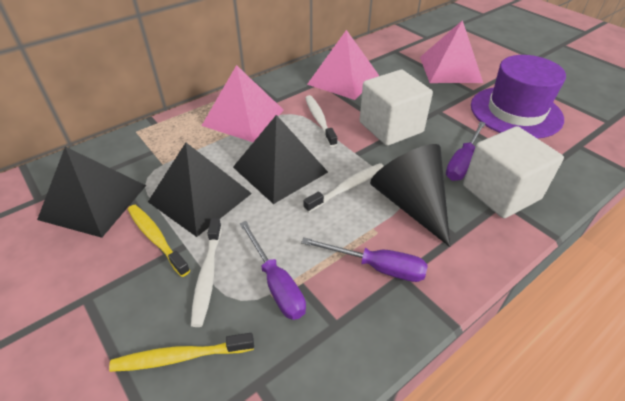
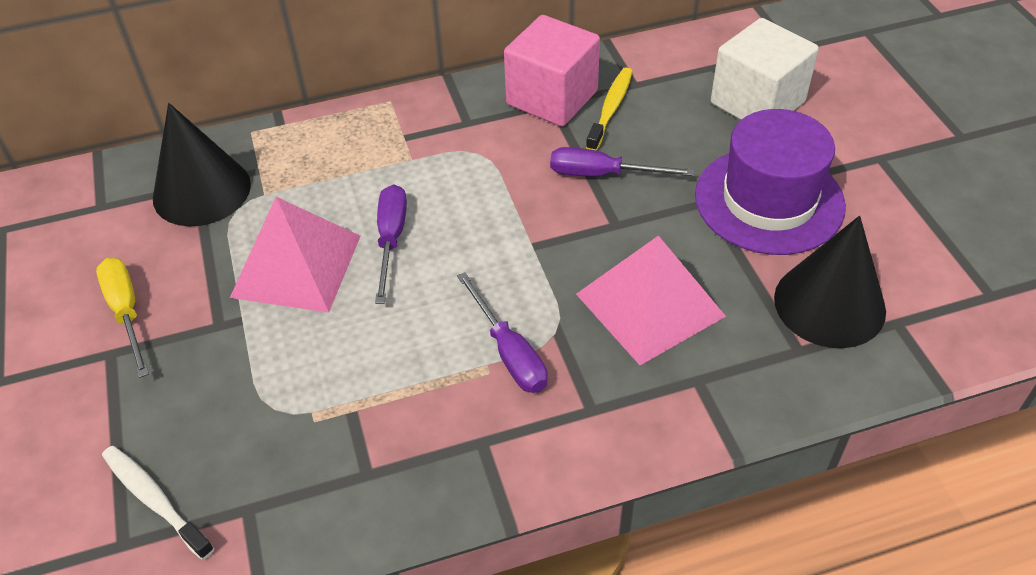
black cone: [370,144,450,247] = 1 -> [153,103,251,226] [774,216,886,348] = 2
black pyramid: [37,147,146,238] [148,142,252,237] [233,115,328,204] = 3 -> none = 0
pink cube: none = 0 -> [504,15,600,127] = 1
pink pyramid: [201,65,284,142] [307,30,379,100] [420,20,483,83] = 3 -> [230,197,360,313] [576,235,726,365] = 2
white cube: [360,70,433,146] [463,126,564,218] = 2 -> [711,18,819,120] = 1
white toothbrush: [191,218,222,327] [303,163,384,213] [305,95,337,147] = 3 -> [102,446,214,560] = 1
yellow screwdriver: none = 0 -> [96,258,149,378] = 1
yellow toothbrush: [109,333,254,372] [128,205,190,277] = 2 -> [586,68,633,151] = 1

